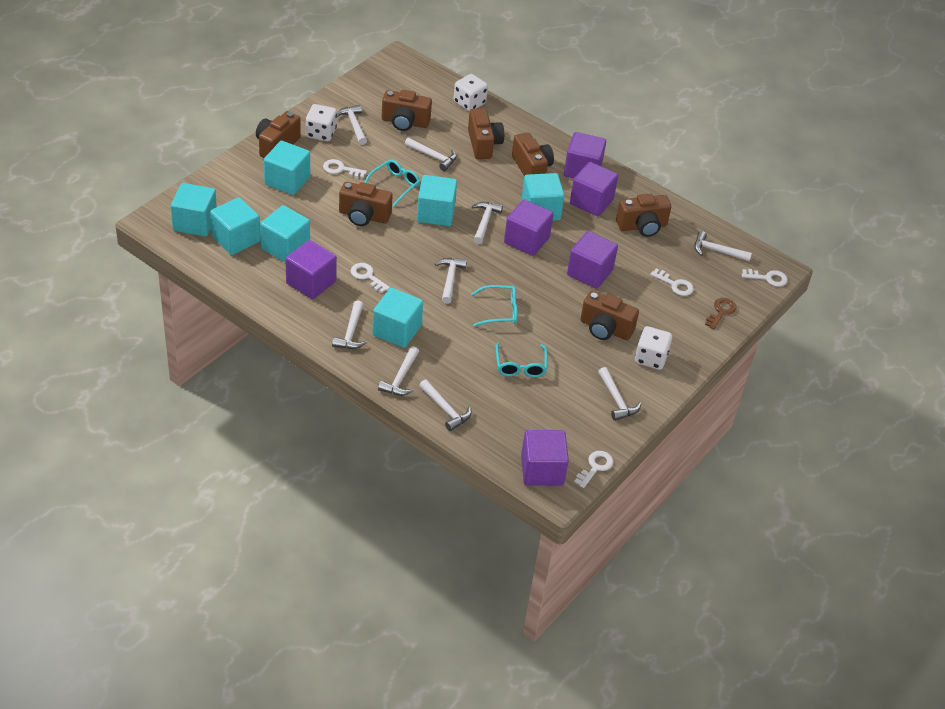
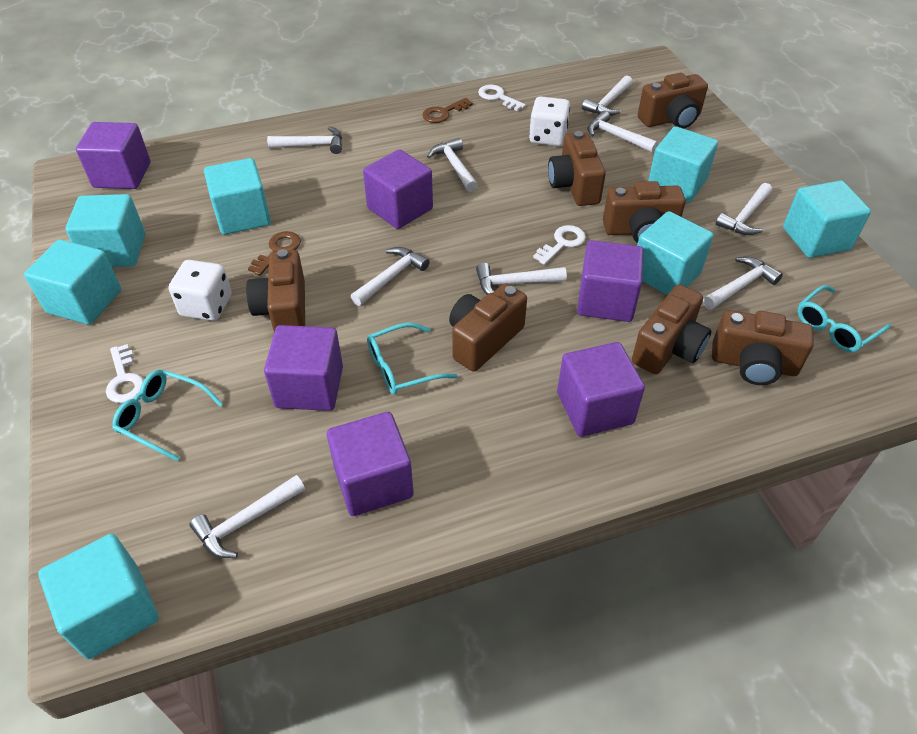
brown key: [705,298,737,329] = 1 -> [248,231,301,276] [422,98,473,123] = 2
white dice: [306,104,337,141] [454,74,488,112] [635,326,672,370] = 3 -> [169,260,232,321] [529,96,570,146] = 2
white key: [323,159,367,178] [351,263,390,293] [574,451,613,488] [650,268,694,296] [742,269,788,287] = 5 -> [106,344,144,403] [478,85,526,111] [533,225,586,265] = 3

